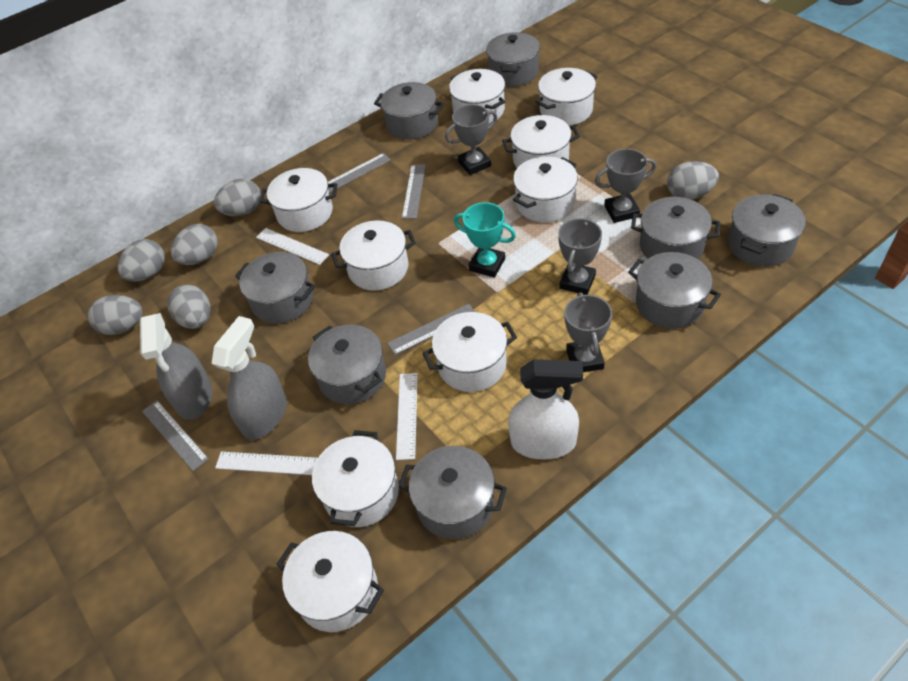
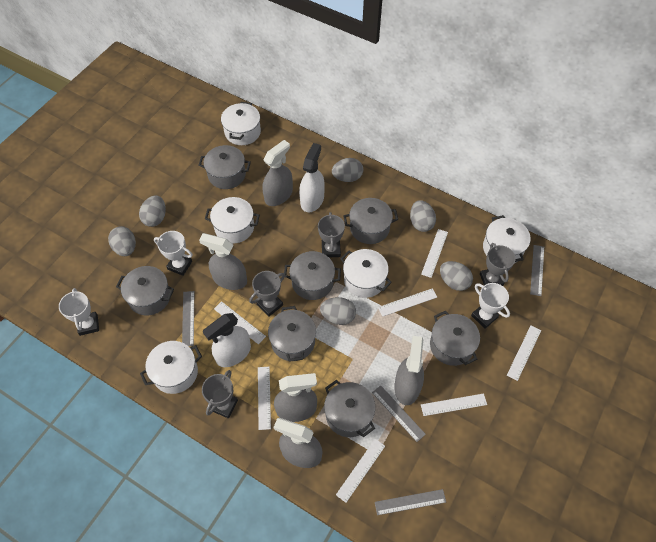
grey pot: [235,252,315,324] [308,325,386,404] [374,82,444,140] [398,446,507,539] [486,32,540,87] [628,252,721,329] [631,197,720,259] [728,194,806,267] = 8 -> [116,266,174,315] [198,145,251,189] [268,306,316,362] [284,251,341,300] [324,380,375,437] [343,198,398,244] [430,311,480,366] = 7
grey spray bottle: [140,313,212,420] [212,316,287,440] = 2 -> [199,233,247,290] [262,140,293,206] [273,418,323,468] [274,373,317,422] [394,336,424,405] = 5
turquoise trophy: [454,202,516,278] = 1 -> none = 0
white pot: [260,168,337,232] [276,531,384,632] [312,430,399,527] [331,220,416,291] [422,312,517,392] [449,69,505,124] [502,115,580,168] [513,156,578,222] [535,68,597,125] = 9 -> [140,341,202,394] [205,197,260,243] [221,102,261,145] [340,249,392,298] [483,215,531,263] = 5
white ruler: [215,451,318,475] [256,228,329,265] [396,373,418,460] = 3 -> [214,301,266,344] [258,367,271,430] [336,439,385,503] [378,288,437,317] [421,229,448,278] [421,393,487,416] [507,326,541,381] = 7
white spray bottle: [508,359,583,460] = 1 -> [203,313,251,367] [299,143,325,212] = 2
white trophy: none = 0 -> [59,288,99,336] [154,231,193,276] [471,283,510,329] = 3

